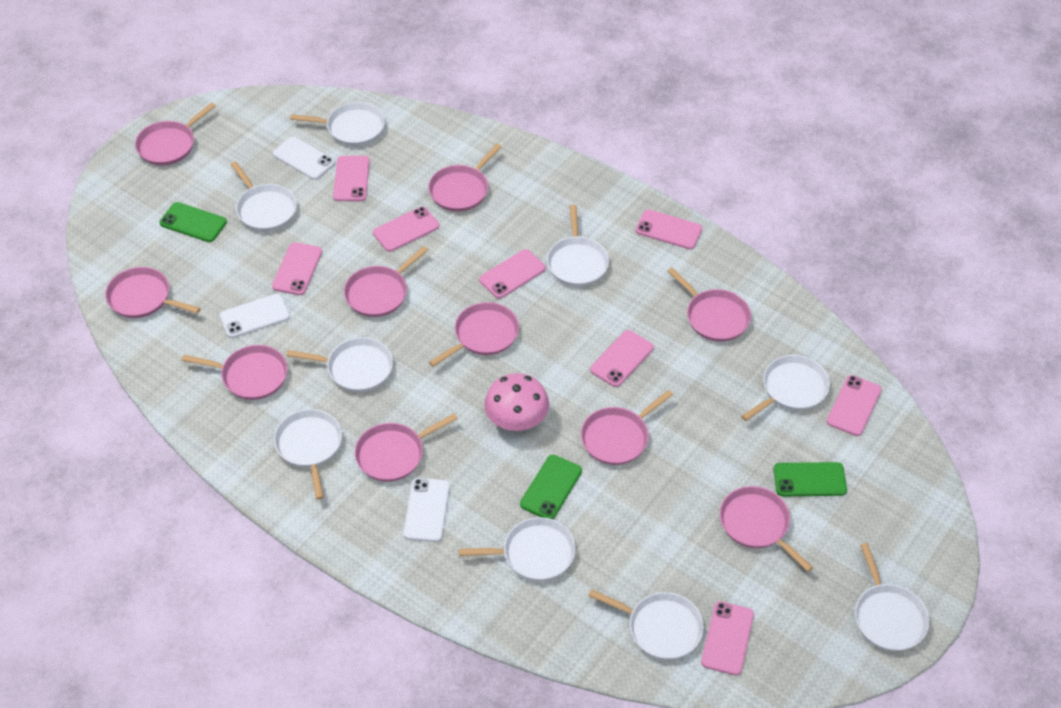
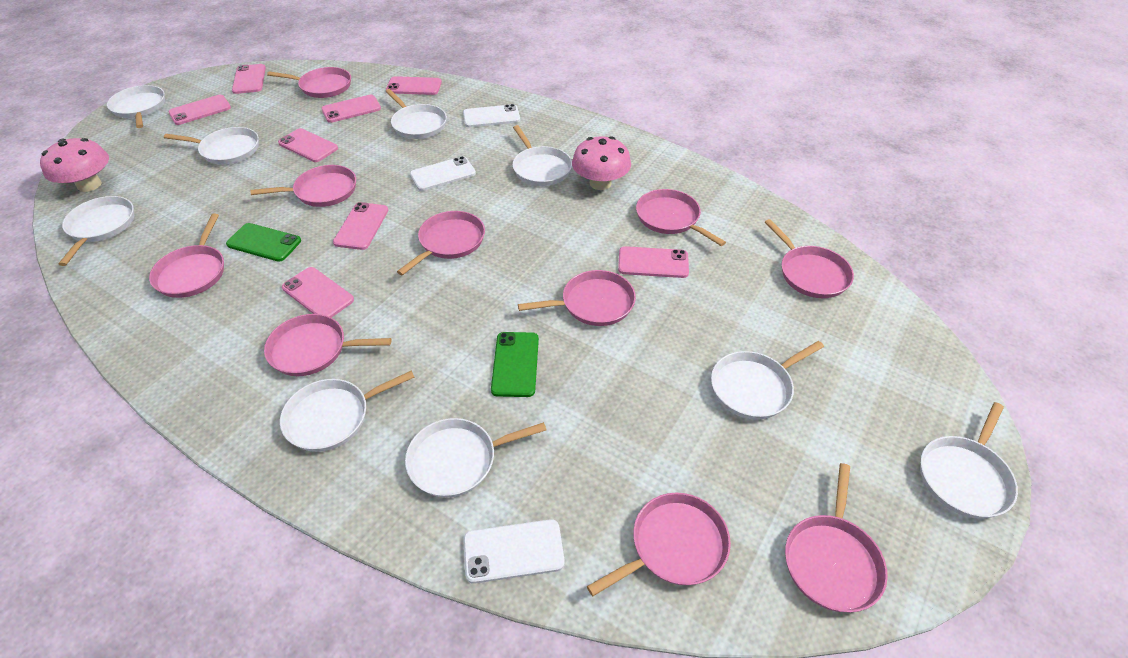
green phone: [160,202,227,242] [520,455,582,519] [773,462,847,496] = 3 -> [226,223,301,262] [491,332,539,397] = 2
pink mushroom: [484,373,549,431] = 1 -> [40,138,109,192] [572,136,631,190] = 2

